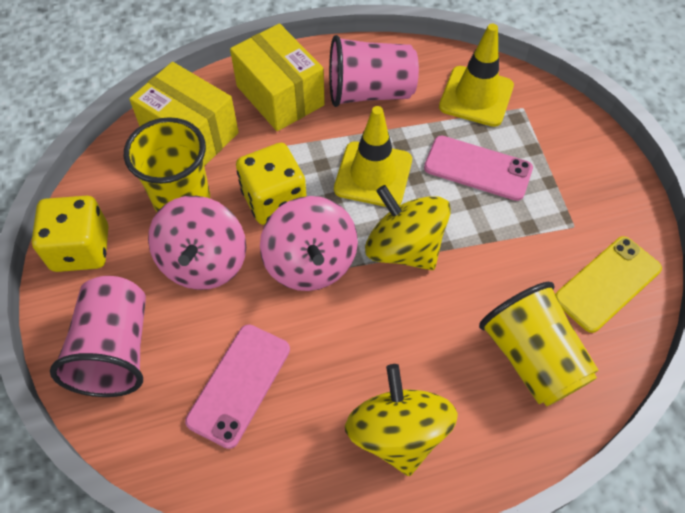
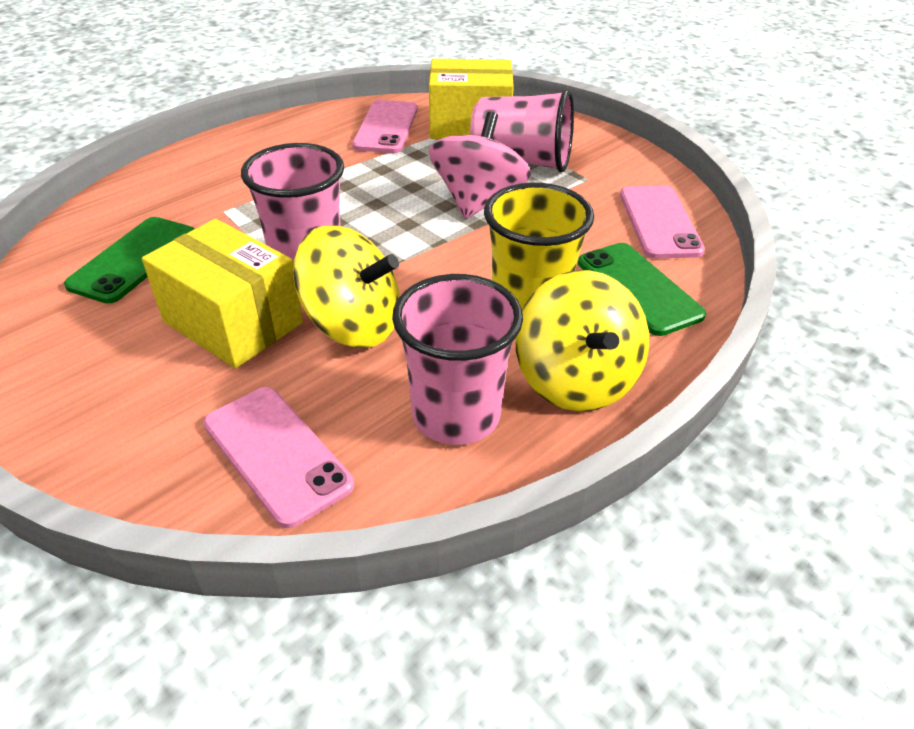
green phone: none = 0 -> [64,217,195,303] [578,243,706,336] = 2
pink cup: [50,276,146,397] [329,35,419,107] = 2 -> [241,143,344,264] [392,274,523,445] [470,89,574,172] = 3
pink phone: [185,324,290,449] [424,136,533,201] = 2 -> [203,387,354,528] [352,100,418,153] [620,186,705,259] = 3
pink spinning top: [148,196,246,290] [260,196,358,291] = 2 -> [429,112,531,219] = 1
yellow cup: [124,117,210,212] [479,282,599,406] = 2 -> [484,183,594,310] = 1
yellow dice: [32,196,108,272] [236,143,307,225] = 2 -> none = 0
yellow phone: [555,236,662,333] = 1 -> none = 0
yellow traffic cone: [334,106,412,207] [439,24,514,127] = 2 -> none = 0

